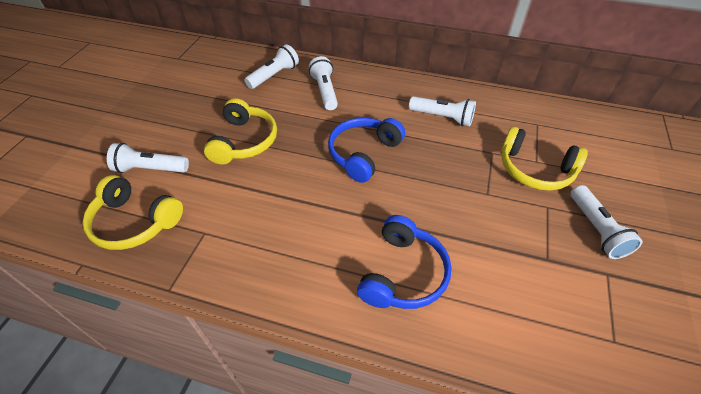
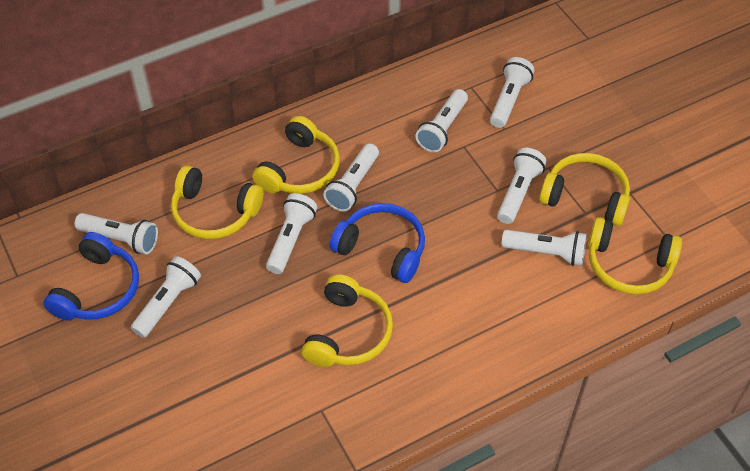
white flashlight: [107,143,189,173] [244,44,299,89] [309,56,338,110] [409,96,476,127] [571,185,643,259] = 5 -> [75,213,158,254] [131,256,201,338] [266,193,317,274] [323,143,379,212] [416,89,468,152] [490,57,535,128] [497,148,547,224] [502,230,587,266] = 8
yellow headphones: [83,175,183,250] [204,98,277,165] [502,127,588,191] = 3 -> [171,165,263,239] [252,116,340,194] [301,274,393,367] [539,153,630,226] [588,217,682,294] = 5

